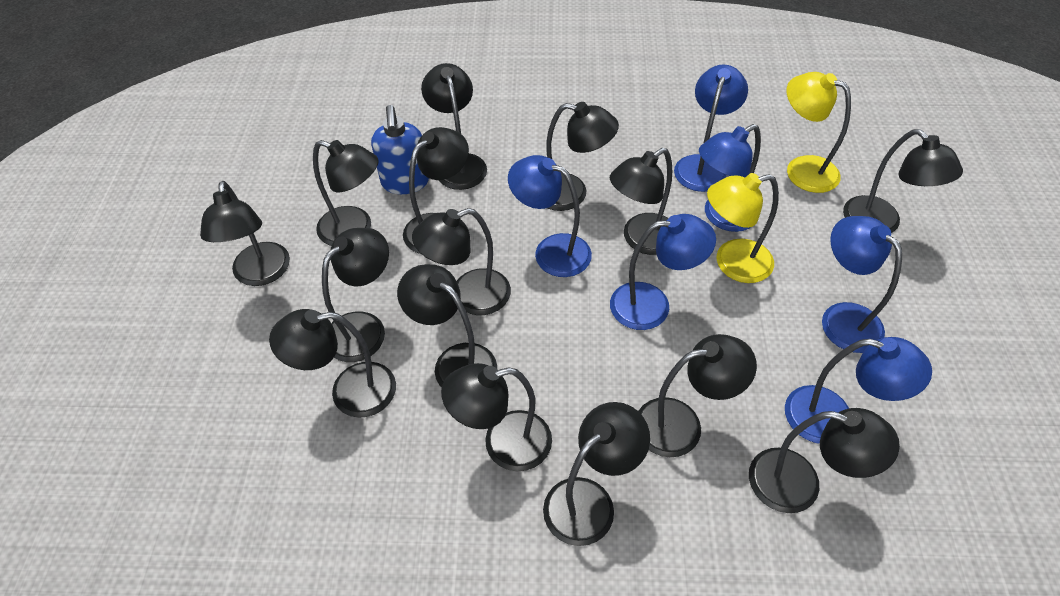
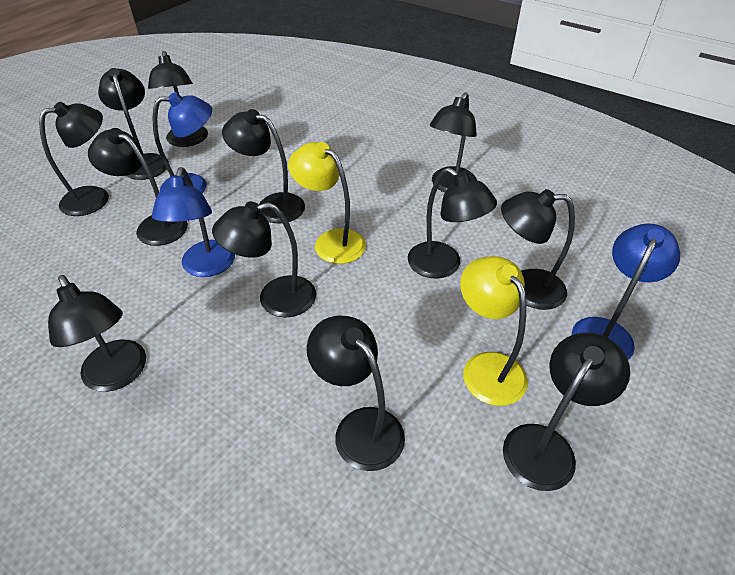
black lamp: [200,181,290,286] [269,309,396,418] [313,140,378,246] [322,228,389,362] [397,264,497,387] [403,127,469,254] [412,208,511,315] [421,63,487,190] [441,363,552,471] [543,402,650,546] [546,102,619,211] [610,148,672,255] [638,334,757,457] [749,408,900,513] [843,129,963,233] = 15 -> [39,102,109,216] [48,275,146,392] [88,128,188,246] [98,68,169,180] [148,51,208,147] [212,201,316,318] [222,109,305,223] [307,316,405,471] [408,168,497,279] [430,92,477,192] [501,189,575,310] [503,333,630,491] = 12
blue lamp: [508,155,592,277] [610,214,716,330] [674,64,748,192] [699,124,761,232] [785,337,932,444] [822,216,902,353] = 6 -> [152,92,212,193] [152,167,235,277] [572,223,680,360] = 3
blue soap dispenser: [371,105,429,194] = 1 -> none = 0

